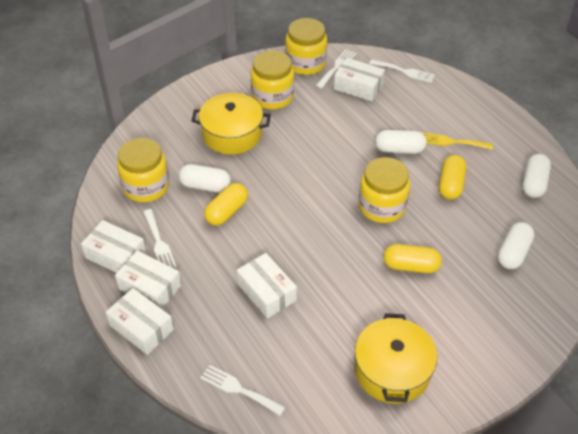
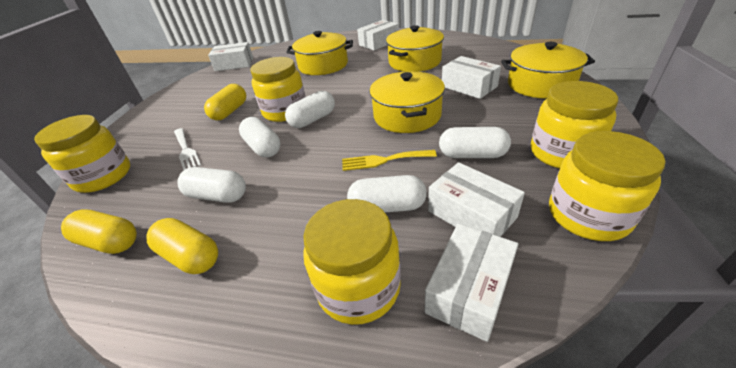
white capsule: [179,164,231,192] [375,130,427,154] [498,222,534,269] [522,154,551,198] = 4 -> [177,167,246,203] [239,117,280,157] [285,91,335,128] [347,175,427,212] [439,127,511,158] = 5
white fork: [143,209,176,268] [200,365,286,416] [316,49,357,89] [369,59,435,83] = 4 -> [174,128,201,171] = 1
yellow jar: [117,138,169,202] [251,50,294,110] [285,18,327,75] [359,157,410,223] = 4 -> [34,115,131,193] [250,57,306,122] [303,199,401,325] [531,81,618,169] [549,131,666,241] = 5
yellow pot: [191,93,271,155] [355,313,437,404] = 2 -> [286,31,353,75] [370,71,445,133] [386,25,444,72] [501,42,595,99] = 4

